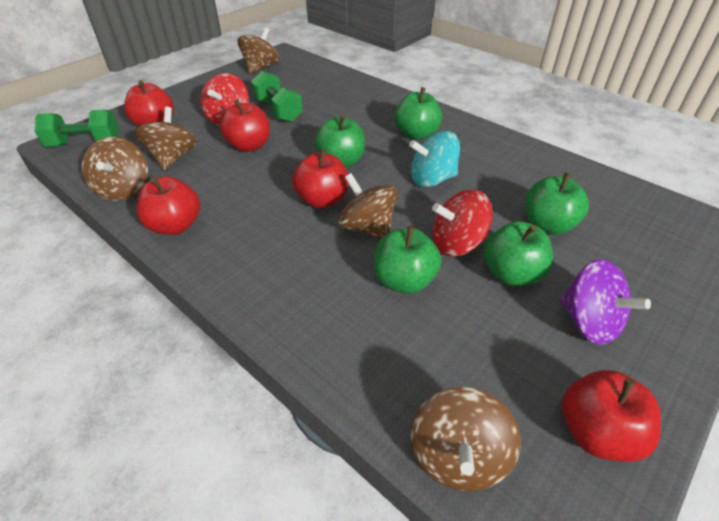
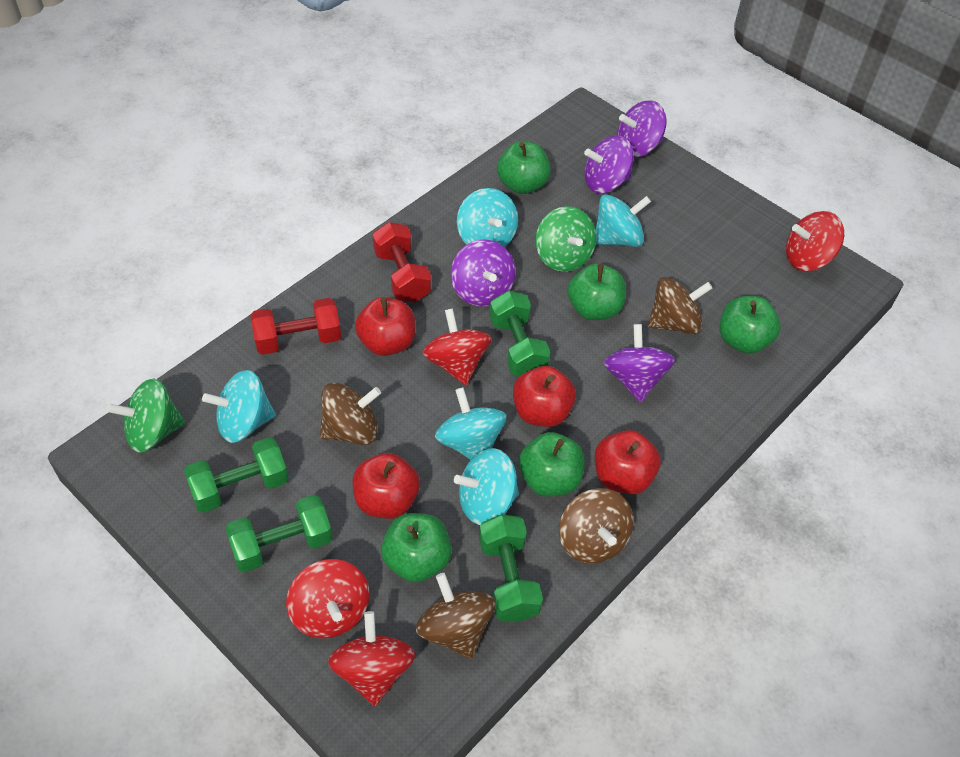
brown spinning top: [82,137,148,201] [134,107,197,170] [238,27,280,74] [337,173,398,239] [411,387,521,491] = 5 -> [320,383,381,445] [416,573,495,659] [559,488,633,564] [648,277,712,335] = 4
green dumbbell: [34,110,118,147] [251,71,303,122] = 2 -> [184,437,289,513] [226,495,332,572] [479,514,543,622] [490,291,550,376] = 4
green spinning top: none = 0 -> [107,379,185,453] [536,206,596,272] = 2
purple spinning top: [559,259,651,344] = 1 -> [451,239,516,306] [584,136,634,193] [603,324,675,402] [617,100,667,157] = 4
red apple: [124,80,174,126] [137,176,200,235] [220,99,270,152] [292,149,348,208] [562,370,661,462] = 5 -> [352,453,420,519] [355,297,416,356] [513,366,576,427] [595,430,661,495] = 4
red dumbbell: none = 0 -> [250,298,341,355] [372,222,431,302] = 2
red spinning top: [201,73,249,126] [432,190,493,256] = 2 -> [286,559,370,638] [328,611,415,706] [422,308,492,385] [786,211,844,271] = 4
turquoise spinning top: [409,131,460,188] = 1 -> [202,370,276,443] [435,387,506,460] [454,448,519,525] [457,188,518,247] [596,195,651,247] = 5

